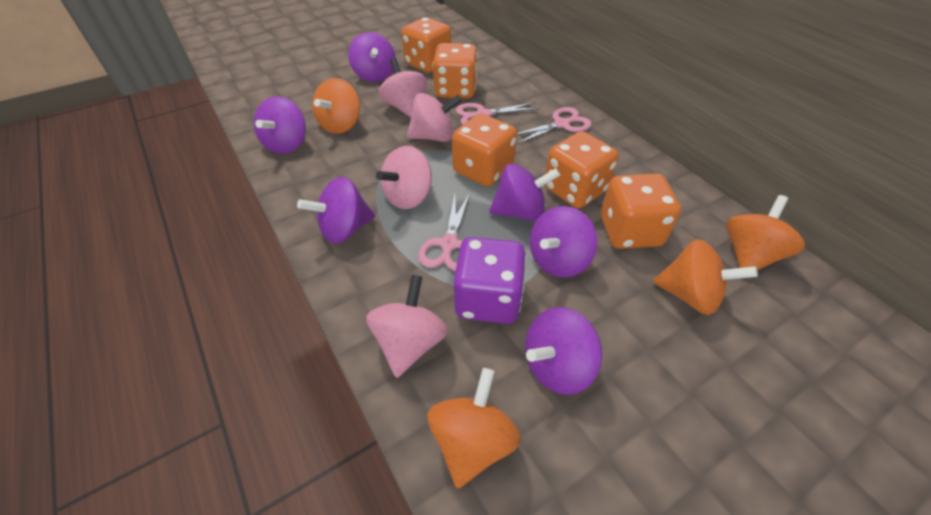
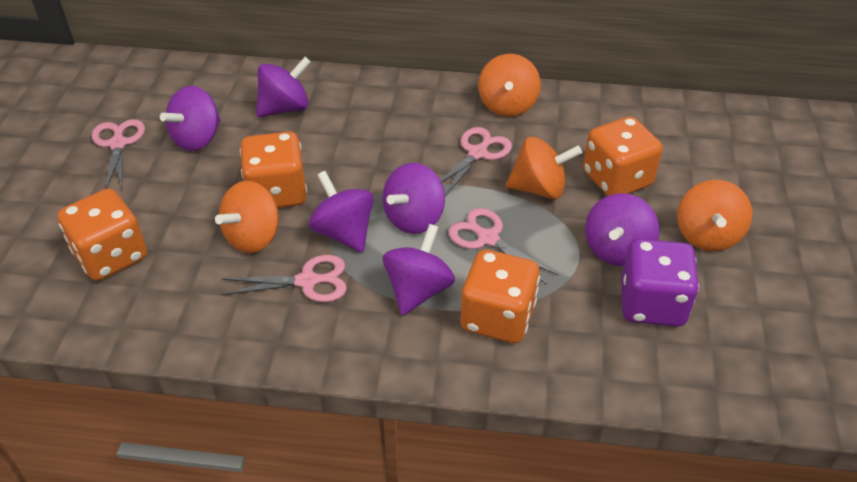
orange dice: [401,17,451,73] [432,43,478,98] [452,114,517,187] [545,131,619,208] [601,174,681,249] = 5 -> [58,189,147,281] [240,131,307,208] [461,249,540,343] [583,116,663,196] = 4
pink scissors: [418,193,470,271] [456,102,540,125] [516,107,592,145] = 3 -> [92,119,145,191] [221,255,347,302] [440,127,512,196] [448,208,558,285] = 4
pink spinning top: [366,275,448,378] [376,146,432,209] [379,58,427,118] [407,93,462,142] = 4 -> none = 0

